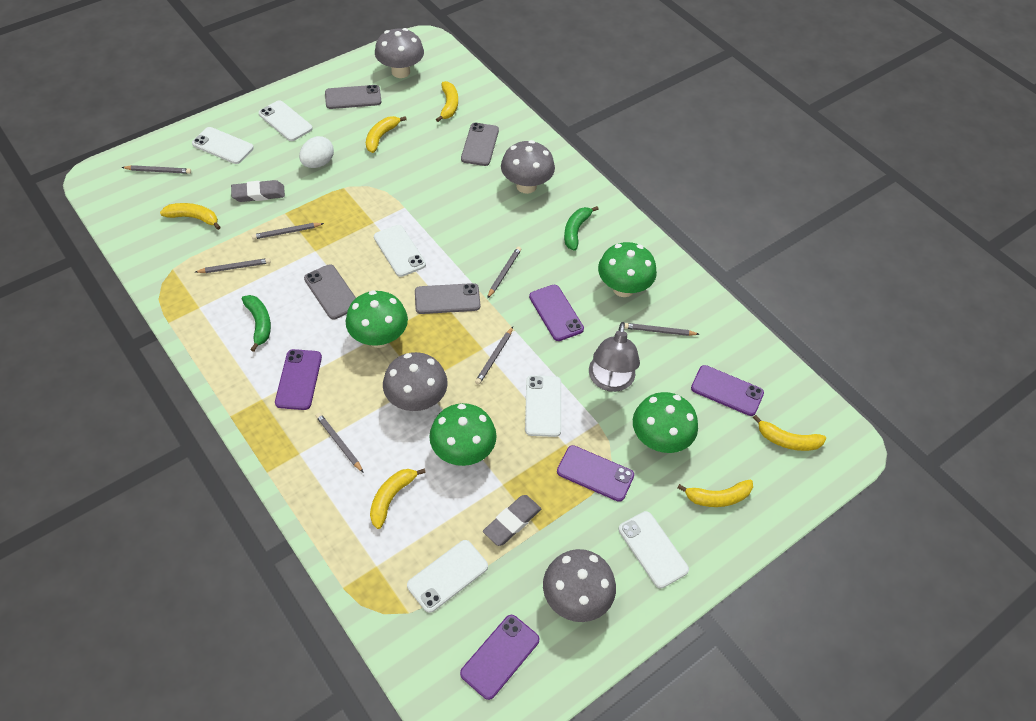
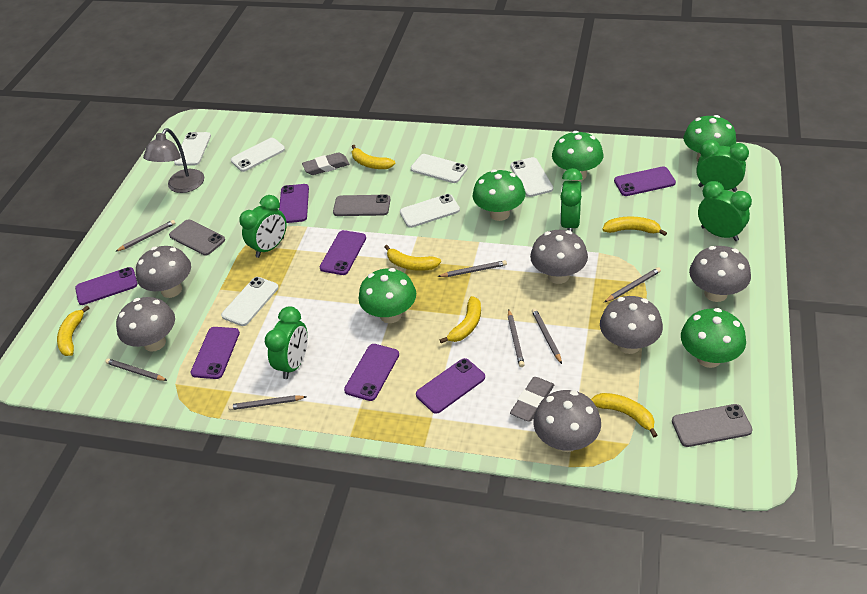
green banana: [242,295,271,352] [564,206,599,251] = 2 -> none = 0
green clock: none = 0 -> [239,195,287,258] [265,306,308,379] [560,168,583,231] [696,139,749,192] [698,181,752,241] = 5
green mushroom: [345,290,408,348] [429,403,497,466] [598,242,657,297] [633,392,698,453] = 4 -> [359,268,416,323] [473,169,525,221] [552,131,603,181] [681,308,746,368] [684,115,736,161] = 5
grey mushroom: [375,28,424,78] [383,352,448,411] [501,140,555,194] [543,549,616,622] = 4 -> [116,297,175,352] [136,246,191,298] [530,230,588,284] [533,390,601,452] [600,296,663,354] [689,246,751,302] = 6
grey phone: [304,264,356,319] [325,85,381,109] [415,283,480,314] [461,123,499,166] = 4 -> [169,219,225,256] [333,195,391,216] [672,404,753,447] = 3
purple phone: [275,349,322,410] [460,615,540,700] [529,285,584,341] [557,445,634,502] [691,365,764,416] = 5 -> [75,267,138,305] [190,327,240,379] [279,184,309,223] [320,230,366,275] [344,344,399,401] [416,358,485,414] [614,166,676,196] = 7
white egg: [299,136,334,168] = 1 -> none = 0

